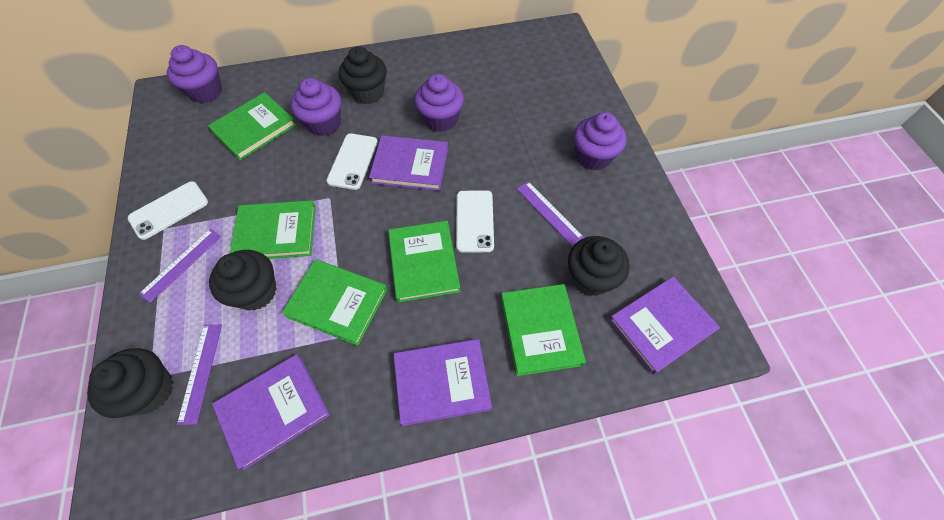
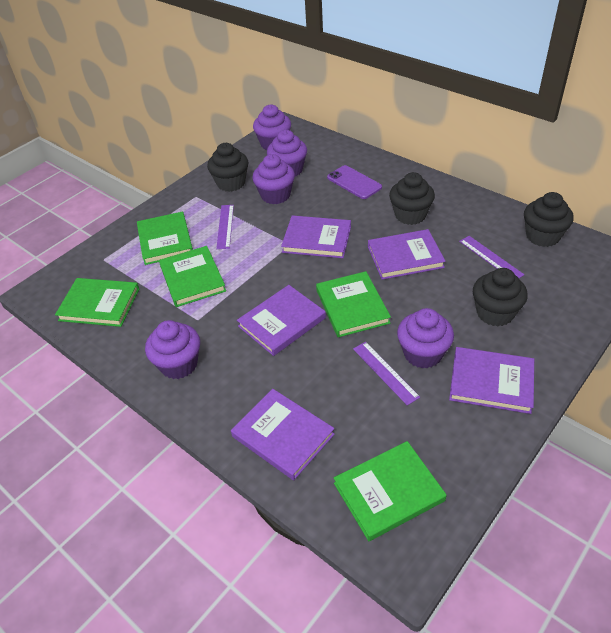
purple book: [212,354,330,470] [369,135,448,191] [394,339,492,426] [609,277,720,375] = 4 -> [231,389,335,480] [237,285,326,356] [281,215,351,258] [368,229,446,280] [449,347,534,414] = 5
purple cupcake: [167,45,222,103] [291,78,341,136] [414,74,464,132] [574,112,627,170] = 4 -> [145,320,200,379] [252,154,295,204] [253,105,291,150] [267,130,307,176] [397,308,454,369] = 5
purple phone: none = 0 -> [327,165,382,199] = 1
white phone: [128,181,208,240] [326,133,378,190] [456,191,494,252] = 3 -> none = 0

